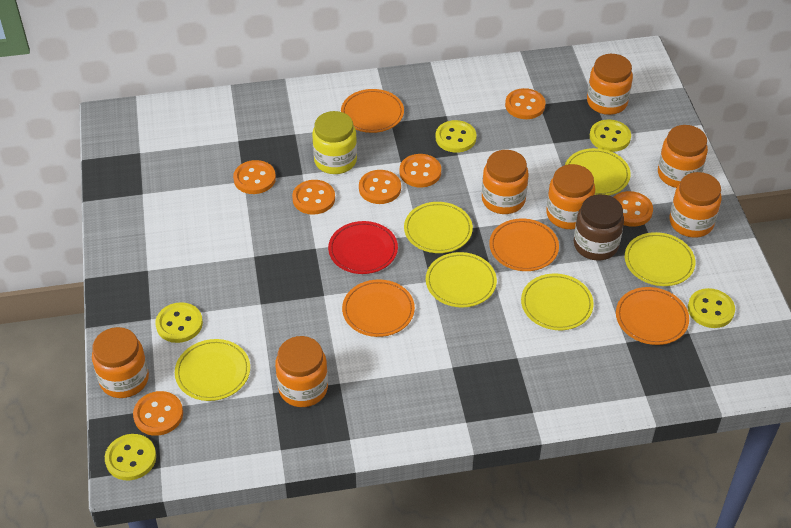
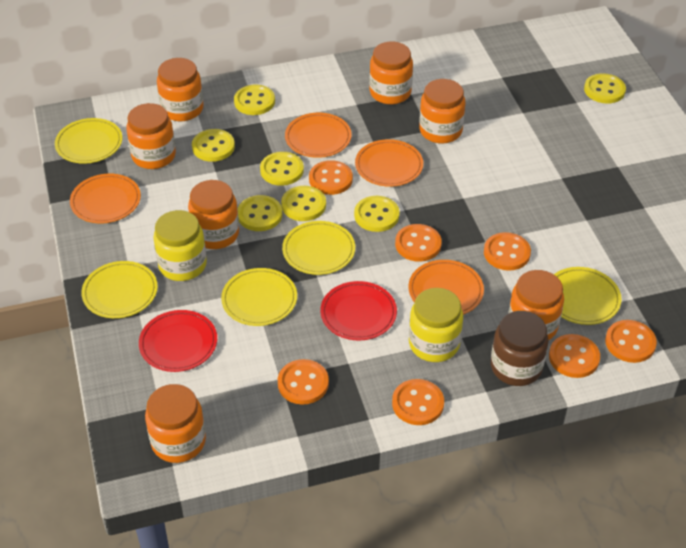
red plate: [328,221,398,274] = 1 -> [139,310,217,372] [320,281,397,340] = 2
yellow button: [105,434,156,480] [155,302,203,343] [436,120,477,153] [590,119,631,152] [688,288,735,328] = 5 -> [192,129,235,162] [234,85,275,115] [238,195,282,231] [260,152,304,186] [281,186,326,221] [354,196,400,232] [584,73,626,104] = 7
yellow jar: [312,111,357,174] = 1 -> [153,210,207,281] [409,288,463,362] = 2
yellow plate: [175,339,250,401] [404,202,473,253] [426,252,497,308] [521,274,594,330] [565,148,631,195] [625,232,695,286] = 6 -> [55,118,122,164] [81,261,158,318] [221,268,297,326] [282,221,355,275] [554,267,622,325] = 5

